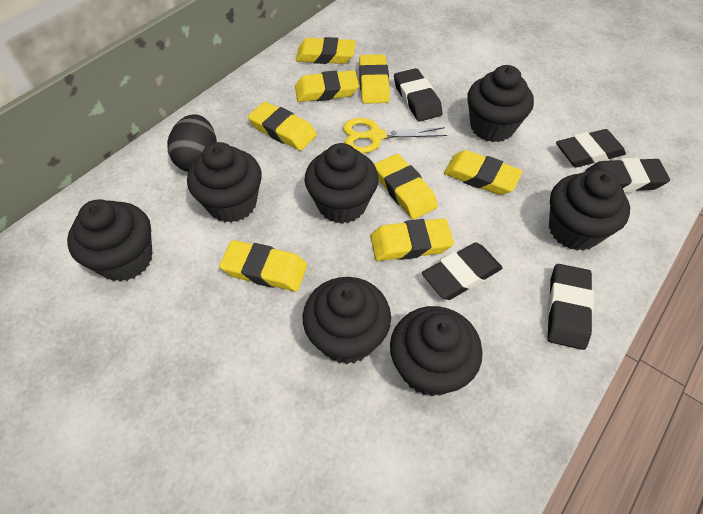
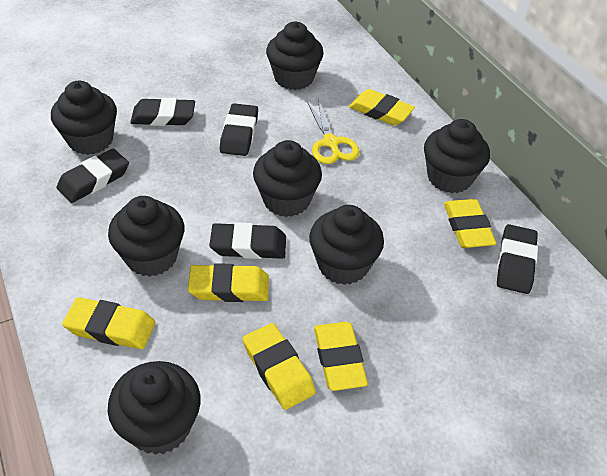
black egg: [167,114,217,172] = 1 -> none = 0
yellow eraser: [219,240,307,291] [248,102,317,151] [295,70,359,102] [296,37,356,64] [359,54,390,104] [371,218,454,261] [374,154,438,219] [444,150,523,195] = 8 -> [62,297,155,349] [188,263,269,302] [243,323,316,410] [314,322,368,391] [349,89,415,126] [444,199,497,248] = 6

